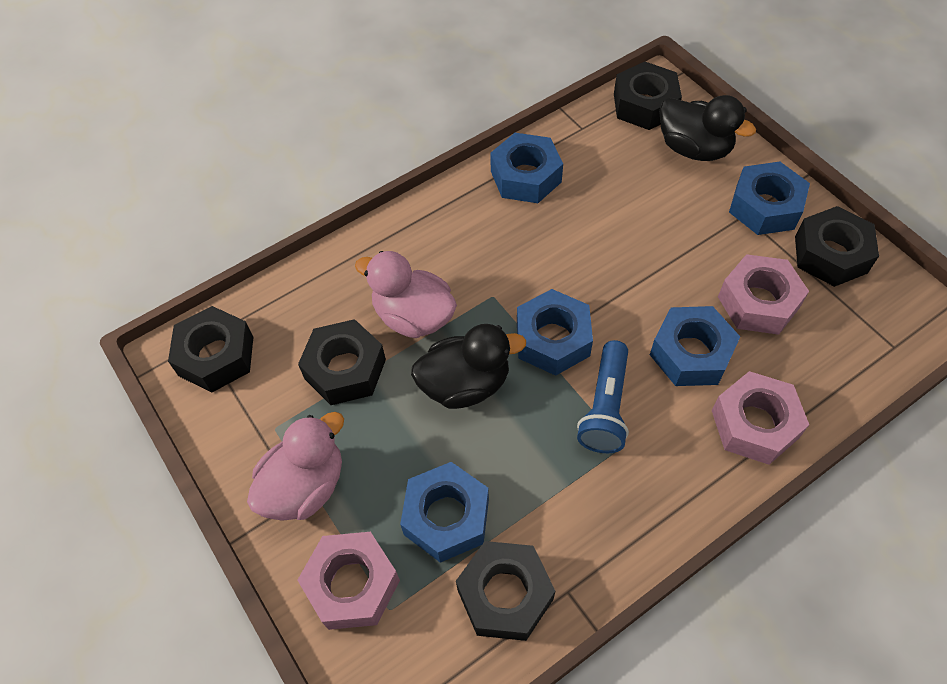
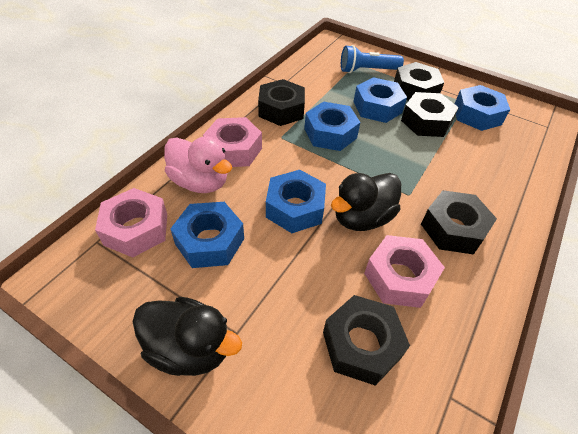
pink duck: [247,412,344,521] [355,251,457,338] = 2 -> [164,136,232,193] = 1

